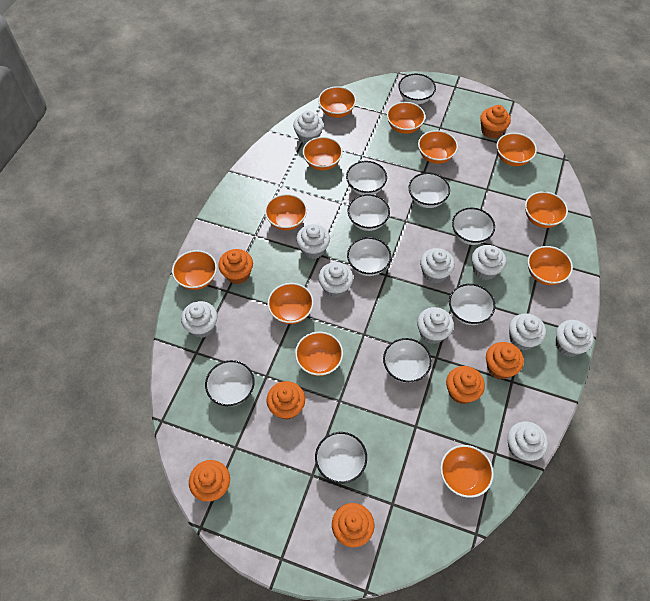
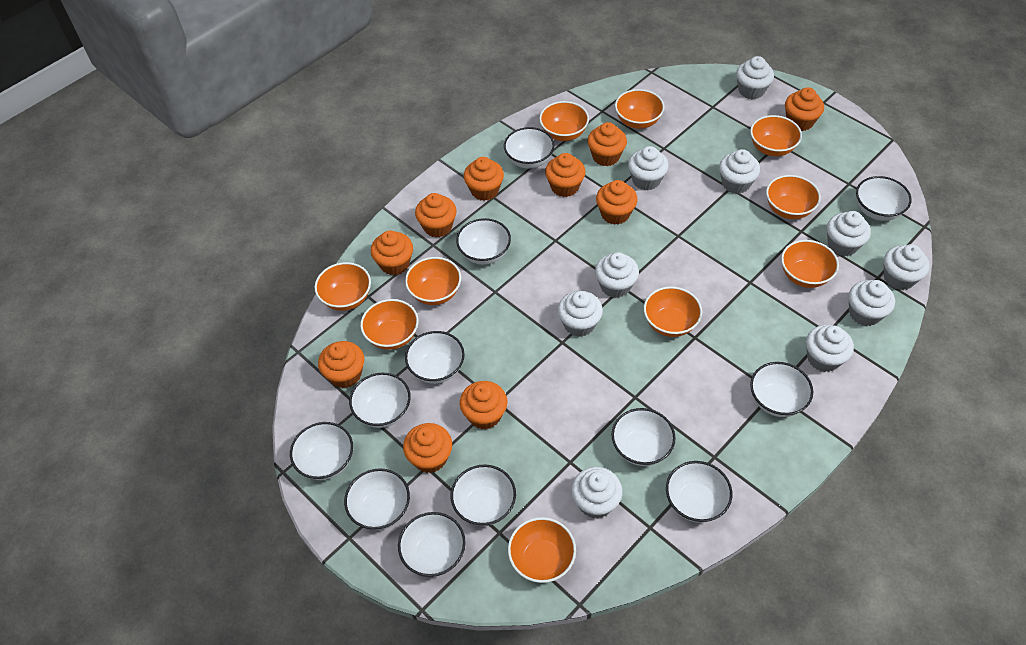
orange bowl: [172,250,217,290] [265,194,307,231] [267,283,314,324] [295,332,343,376] [303,137,343,170] [318,86,356,118] [387,102,425,134] [418,130,458,164] [440,445,494,498] [496,133,537,166] [525,191,568,228] [528,246,573,285] = 12 -> [315,262,371,311] [360,299,418,350] [405,257,461,305] [508,517,576,583] [539,101,589,141] [615,89,665,129] [644,287,702,337] [750,115,802,156] [766,175,821,219] [781,240,839,288] = 10
orange cupcake: [189,460,230,502] [218,249,253,284] [267,381,305,420] [332,503,374,547] [446,366,485,404] [480,105,511,139] [486,342,524,379] = 7 -> [318,341,364,388] [371,230,413,275] [403,423,452,473] [415,193,457,237] [460,381,507,430] [464,157,504,201] [545,153,586,197] [587,122,627,166] [596,180,637,225] [785,87,824,131] = 10
white bowl: [205,360,255,407] [315,432,367,483] [346,161,387,195] [347,237,391,276] [348,194,390,231] [383,338,432,383] [398,74,436,104] [409,173,450,208] [449,284,495,325] [452,208,495,245] = 10 -> [290,422,353,480] [344,468,410,530] [349,373,411,428] [398,512,466,577] [405,331,465,384] [451,464,516,526] [456,218,511,265] [504,127,554,169] [611,408,676,466] [666,461,732,523] [750,362,813,417] [856,176,912,221] = 12

